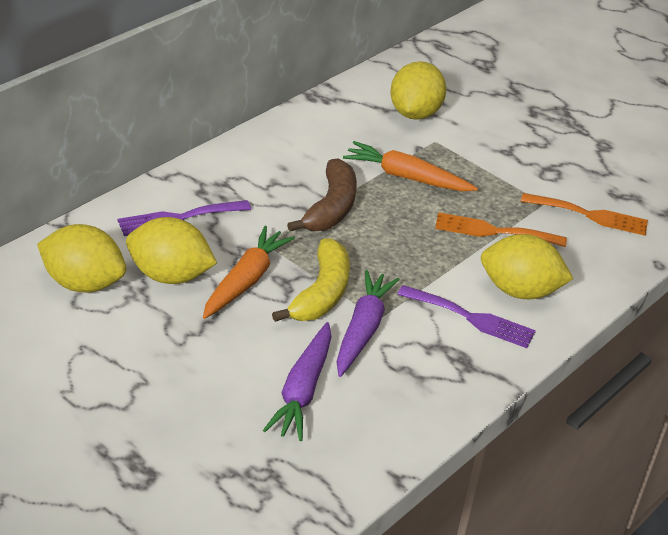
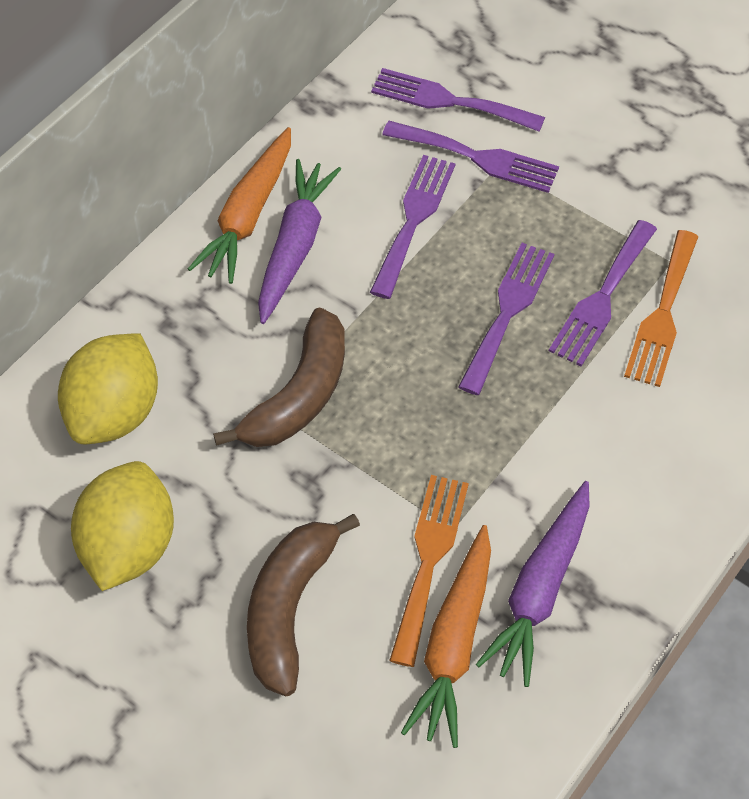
brown banana: [287,158,357,232] = 1 -> [213,308,345,447] [247,514,360,697] = 2
purple fork: [117,200,251,236] [397,285,536,348] = 2 -> [370,155,456,299] [371,68,545,132] [382,121,559,193] [458,243,554,395] [549,220,657,366] = 5
yellow banana: [272,239,350,322] = 1 -> none = 0
yellow lemon: [37,224,126,293] [126,217,217,284] [390,61,446,120] [481,234,574,299] = 4 -> [58,333,158,444] [71,461,174,591] = 2

